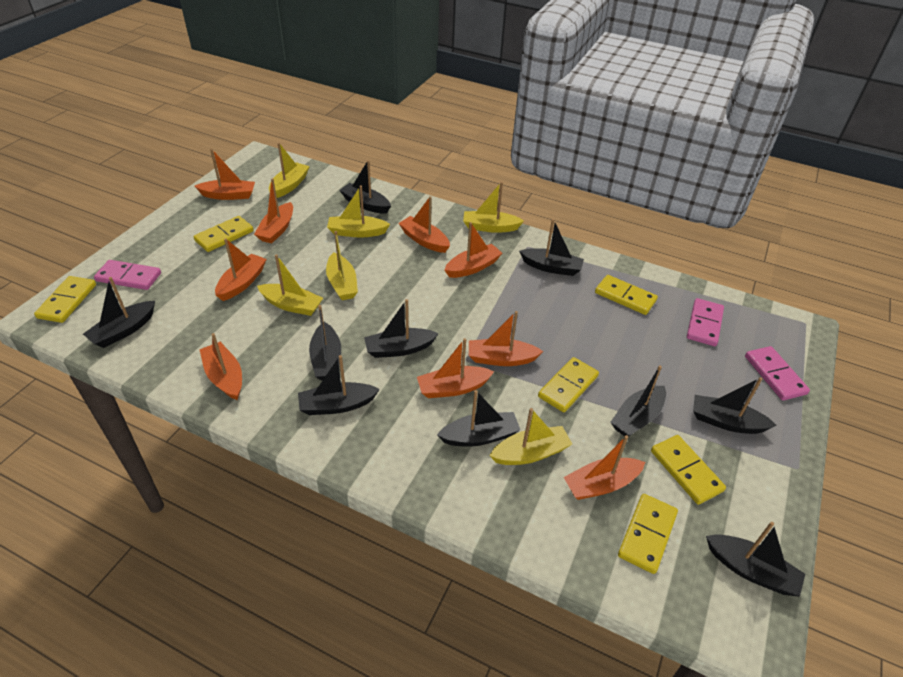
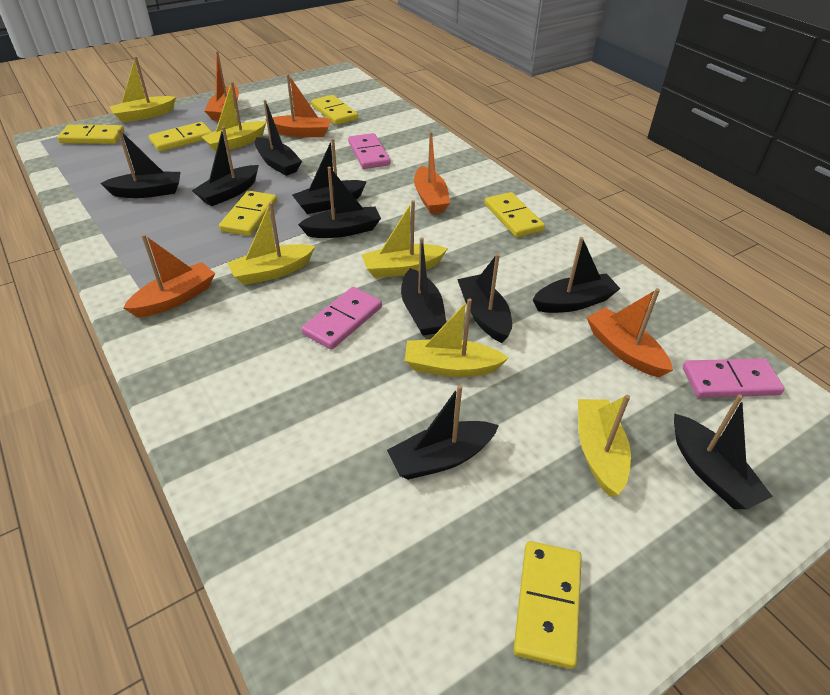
orange boat: [195,149,255,200] [199,333,242,400] [215,238,267,301] [254,178,293,243] [398,196,450,253] [417,338,494,398] [445,222,502,278] [469,311,543,366] [564,435,645,500] = 9 -> [123,234,215,317] [204,51,239,121] [265,74,332,137] [414,131,450,214] [586,288,673,377] = 5

